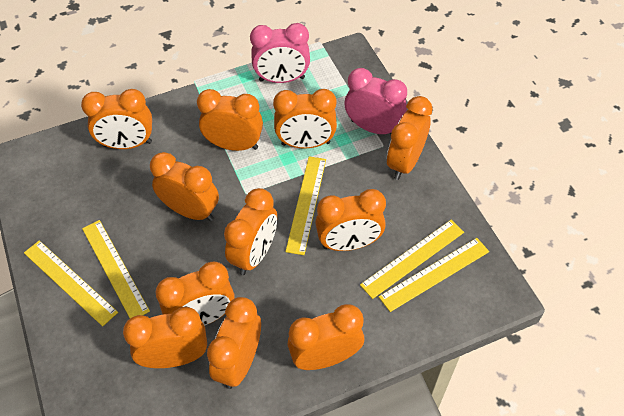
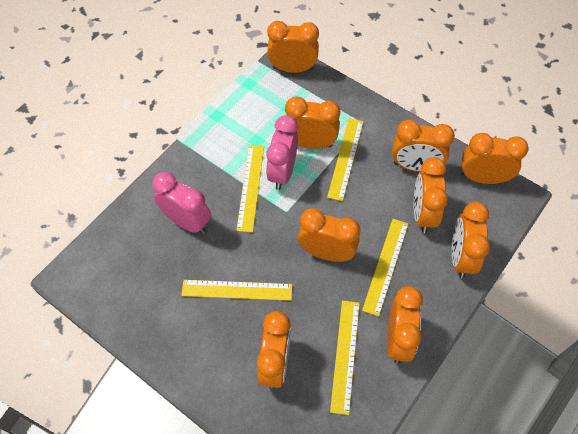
orange clock: [81,89,152,149] [123,307,207,368] [150,152,219,221] [155,262,234,326] [197,89,263,151] [207,297,261,389] [224,188,277,275] [273,89,337,148] [287,304,364,370] [315,189,386,251] [387,96,432,180] = 11 -> [257,311,291,389] [267,21,319,73] [285,97,340,149] [298,208,360,262] [387,286,423,364] [392,120,455,172] [414,157,448,233] [452,202,490,278] [461,133,529,184] = 9

